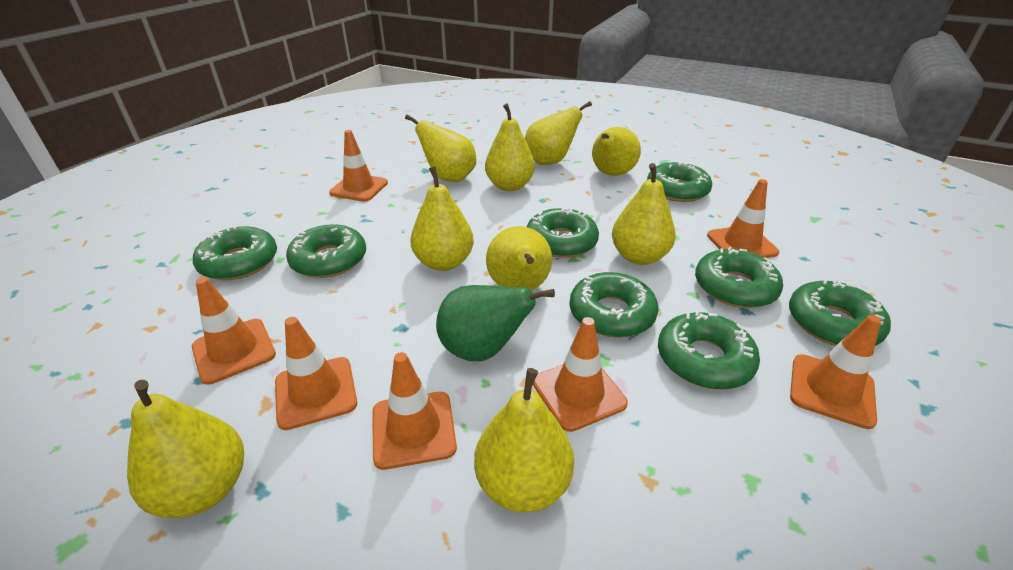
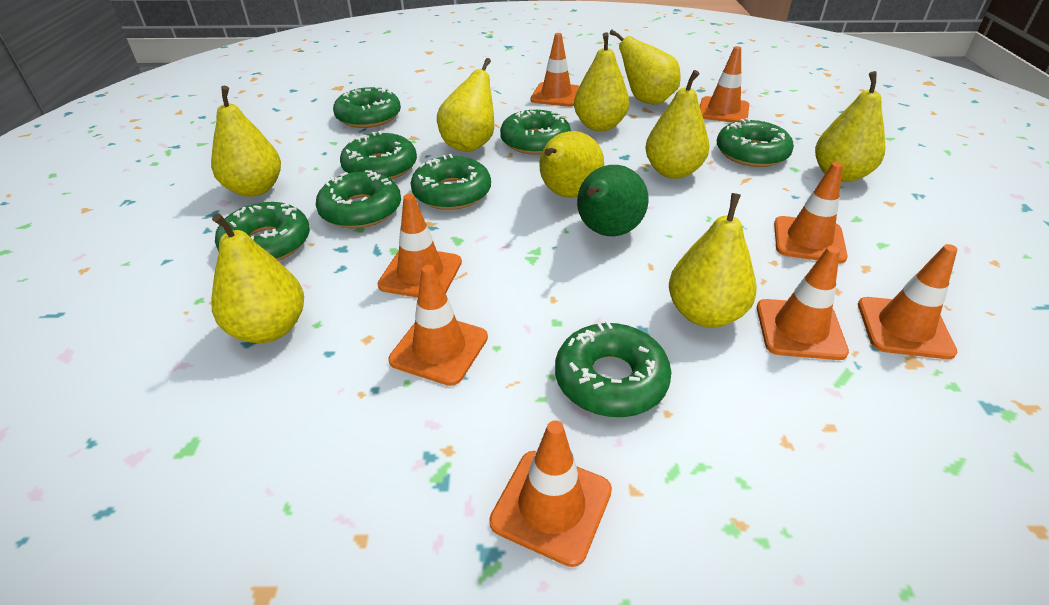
orange traffic cone: [192,277,276,385] [275,317,357,430] [329,130,388,202] [373,352,457,470] [533,317,628,432] [707,179,779,258] [790,315,881,429] = 7 -> [377,194,462,298] [388,265,488,386] [489,420,612,567] [530,33,580,107] [700,46,749,123] [757,246,849,360] [774,162,848,263] [858,244,957,359] = 8

